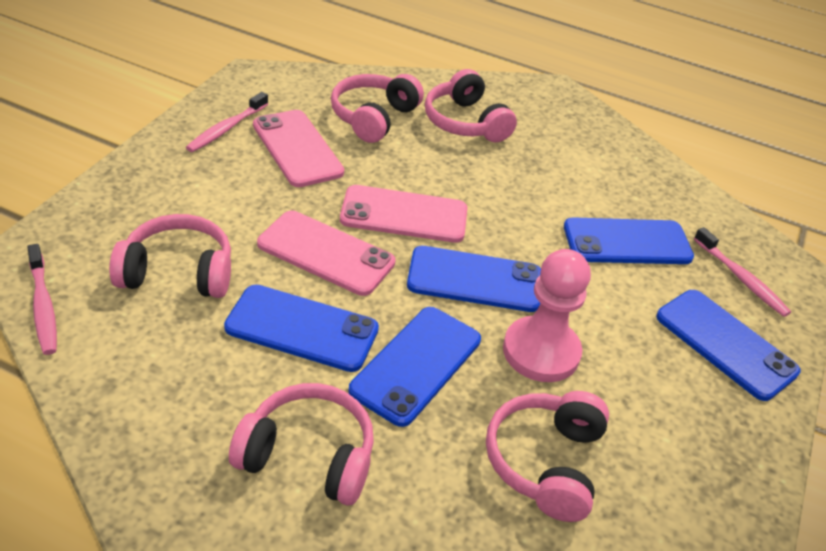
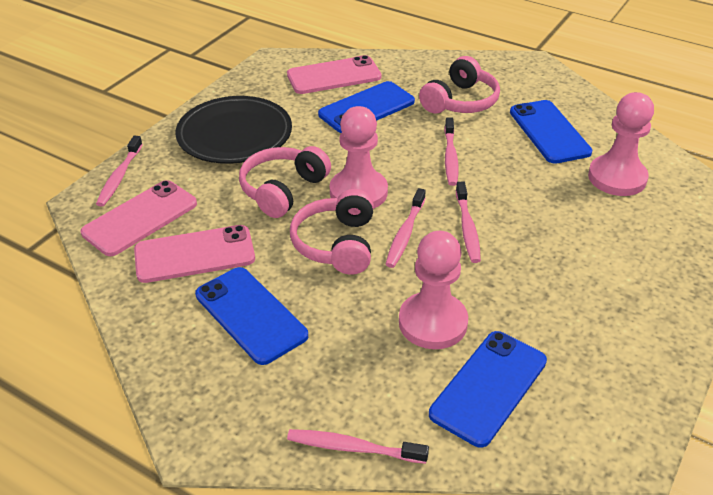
black plate: none = 0 -> [175,96,292,164] = 1
blue phone: [224,285,379,372] [348,307,481,427] [407,246,541,312] [564,217,694,264] [656,290,800,401] = 5 -> [195,267,308,365] [318,81,415,133] [429,331,547,448] [510,100,592,164] = 4
pink headphones: [109,214,231,298] [229,383,374,506] [331,74,424,143] [425,69,517,142] [486,391,609,522] = 5 -> [239,146,331,218] [290,189,374,275] [419,56,500,113] = 3
pink pawn: [503,249,591,382] = 1 -> [330,106,388,209] [399,231,468,349] [588,92,654,196] = 3
pink toothbrush: [27,244,57,355] [186,92,268,152] [694,227,791,317] = 3 -> [96,136,143,207] [287,429,429,464] [385,188,426,268] [444,117,458,186] [456,182,481,263] = 5

